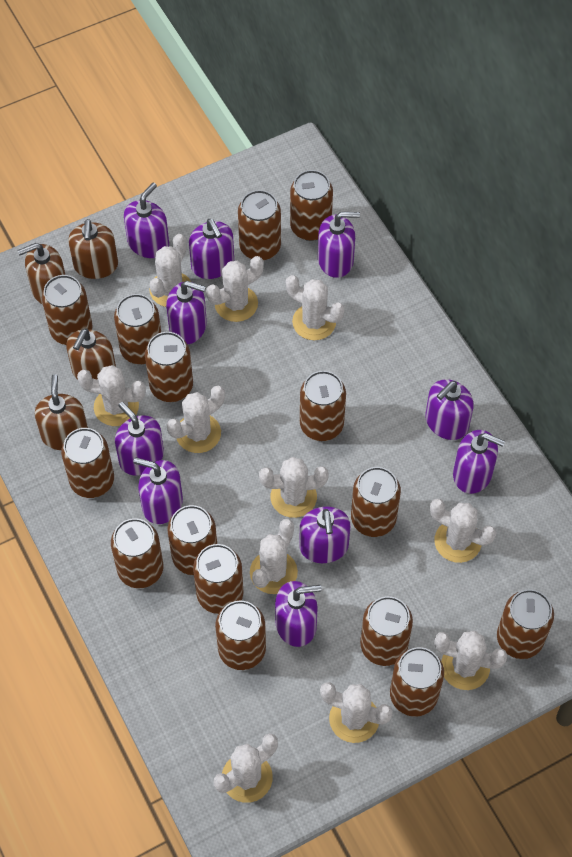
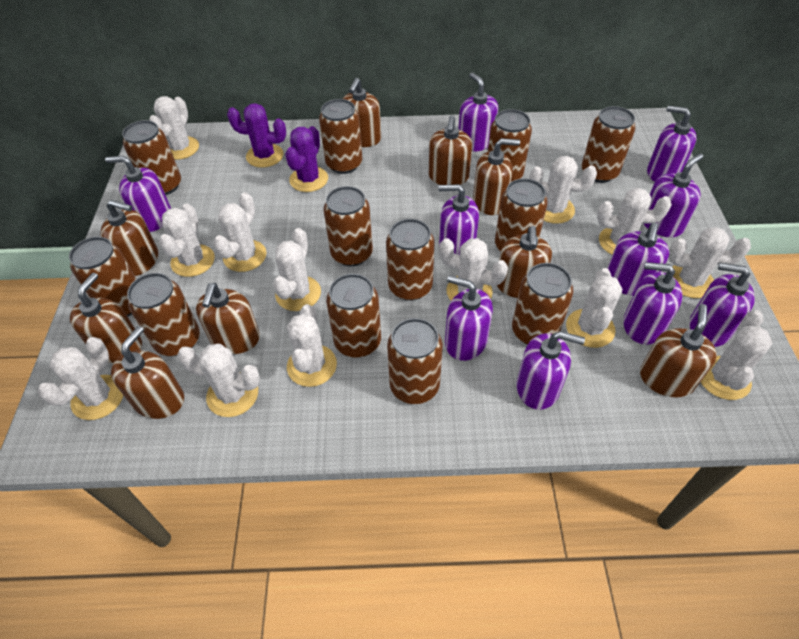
brown can: [42,275,93,345] [61,428,114,498] [111,518,163,588] [114,294,161,364] [145,332,193,402] [168,505,217,575] [193,544,244,614] [215,601,266,670] [238,190,281,261] [290,170,333,241] [300,371,346,441] [351,467,401,537] [360,596,413,666] [390,647,444,717] [497,589,554,659] = 15 -> [69,237,136,317] [122,120,181,195] [127,273,200,356] [319,99,362,174] [323,186,373,266] [326,274,381,358] [386,219,434,301] [387,318,443,404] [488,109,532,182] [495,178,548,251] [512,263,573,345] [581,106,636,183] = 12
brown soap dispenser: [17,243,65,304] [35,374,88,450] [66,329,116,380] [68,219,118,279] = 4 -> [70,273,142,363] [100,200,158,276] [111,326,184,419] [196,283,260,354] [343,78,381,147] [429,116,472,185] [473,138,520,215] [497,226,552,298] [640,304,717,397] = 9
purple cactus: none = 0 -> [227,103,286,168] [285,126,328,192] = 2
white cactus: [77,365,146,426] [149,234,191,307] [167,386,225,453] [206,256,264,322] [214,733,278,803] [250,519,298,594] [259,457,329,518] [286,275,345,340] [320,682,393,743] [430,499,496,563] [434,630,507,690] = 11 -> [38,337,123,420] [149,96,199,160] [159,204,215,277] [177,344,260,417] [213,192,267,272] [273,228,321,311] [287,304,337,387] [439,238,508,301] [529,156,597,224] [566,268,622,348] [597,188,672,255] [669,227,751,298] [701,310,772,400] = 13

